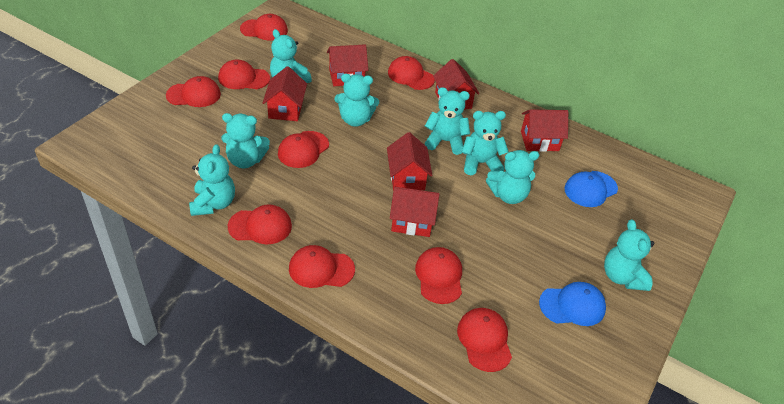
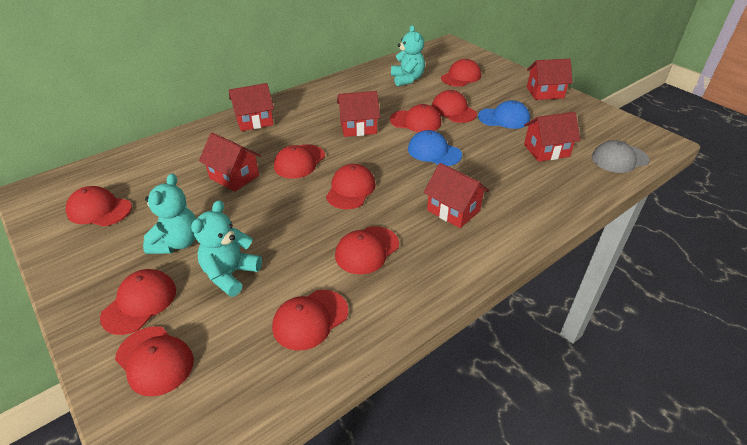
grey cap: none = 0 -> [592,140,649,173] = 1
red cap: [166,76,221,107] [218,60,270,89] [228,204,292,244] [240,14,288,40] [278,131,329,168] [289,245,355,288] [388,56,435,90] [415,247,462,304] [457,308,512,372] = 9 -> [66,186,132,227] [100,269,176,335] [115,326,194,396] [272,290,348,351] [274,145,325,179] [326,164,376,209] [335,226,399,274] [390,104,441,132] [432,90,477,123] [441,59,481,87] = 10
turquoise teddy bear: [189,144,235,216] [221,113,270,168] [270,29,312,83] [334,74,379,127] [425,87,470,155] [462,111,509,175] [486,150,539,204] [604,219,654,291] = 8 -> [143,173,196,254] [191,200,262,297] [391,25,425,86] = 3

